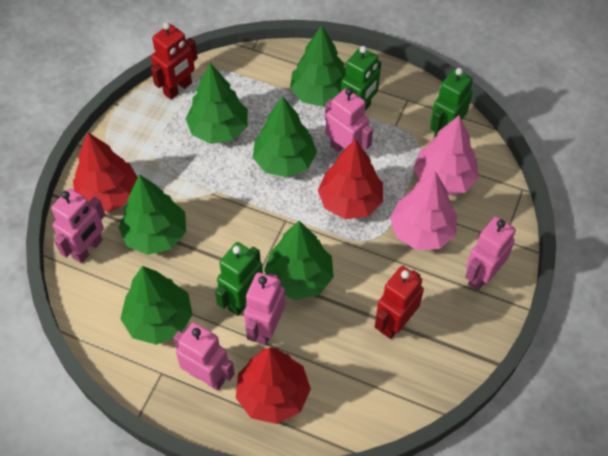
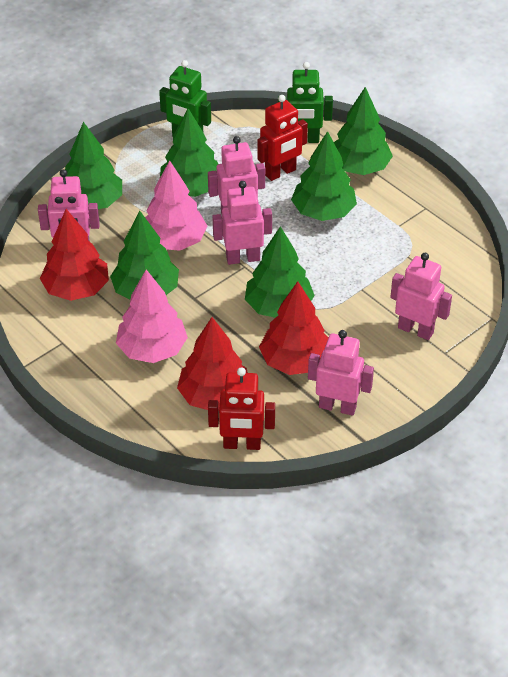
green robot: [215,242,263,316] [341,46,381,111] [430,68,473,138] = 3 -> [159,60,211,136] [278,62,333,143] = 2

